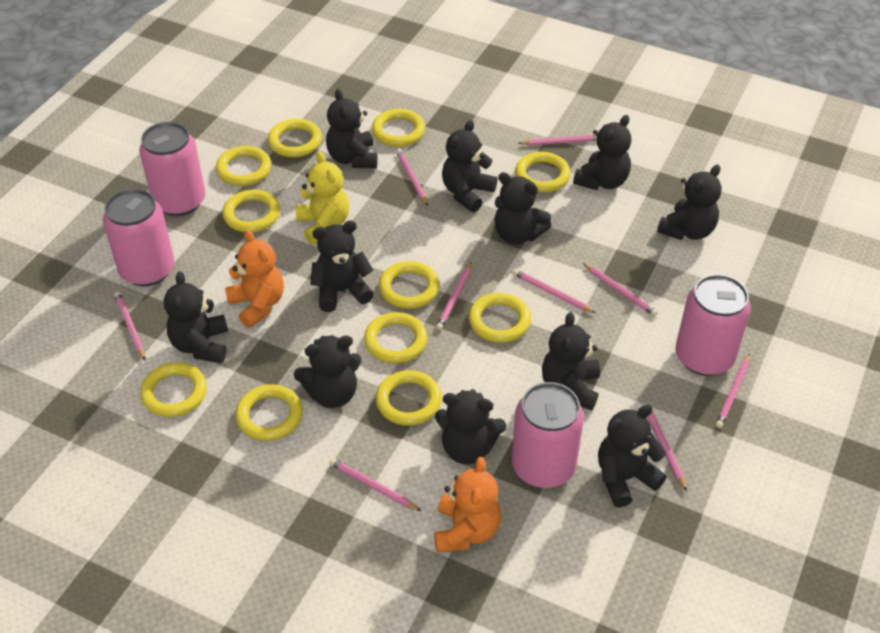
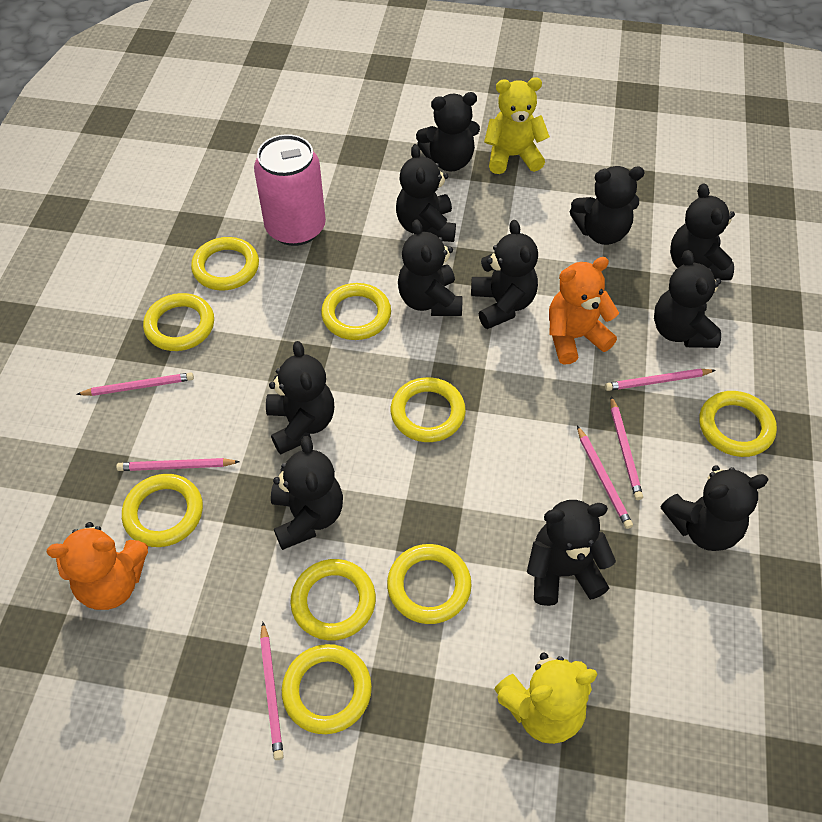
pink can: [103,189,175,287] [139,122,205,216] [512,382,584,488] [676,274,751,376] = 4 -> [254,134,326,246] = 1
pink pencil: [114,292,145,360] [329,458,421,511] [396,149,428,206] [436,262,472,330] [513,269,596,313] [518,135,595,145] [583,263,658,316] [645,404,687,491] [716,353,750,428] = 9 -> [76,372,194,396] [116,458,240,471] [260,622,284,760] [577,426,633,529] [605,368,716,391] [610,396,643,500] = 6
yellow ring: [140,362,207,417] [216,146,271,186] [222,190,280,232] [235,385,303,441] [268,119,322,157] [364,312,428,363] [372,109,425,147] [375,370,442,426] [379,261,440,309] [469,293,531,343] [515,152,571,192] = 11 -> [122,474,203,547] [143,293,214,351] [191,237,259,291] [282,644,372,734] [290,559,376,641] [321,283,391,340] [387,544,472,624] [391,377,466,442] [699,391,777,457] = 9
yellow teddy bear: [295,151,349,245] = 1 -> [484,77,550,174] [494,653,597,744] = 2

